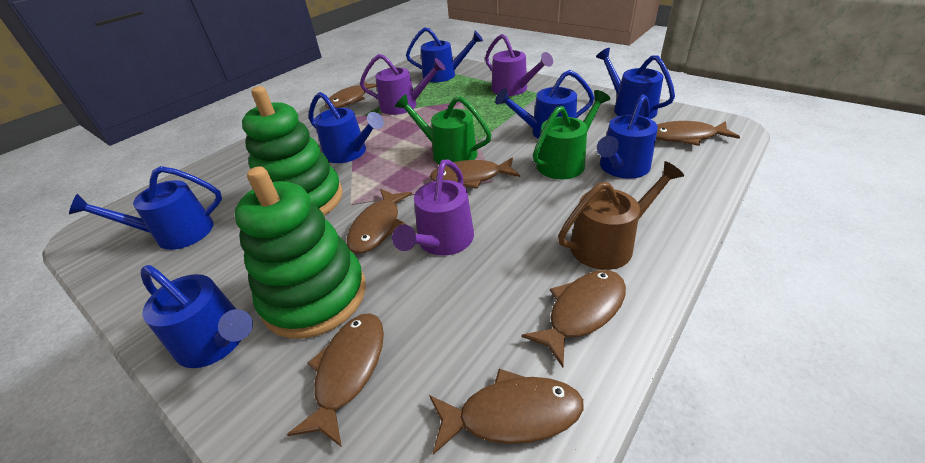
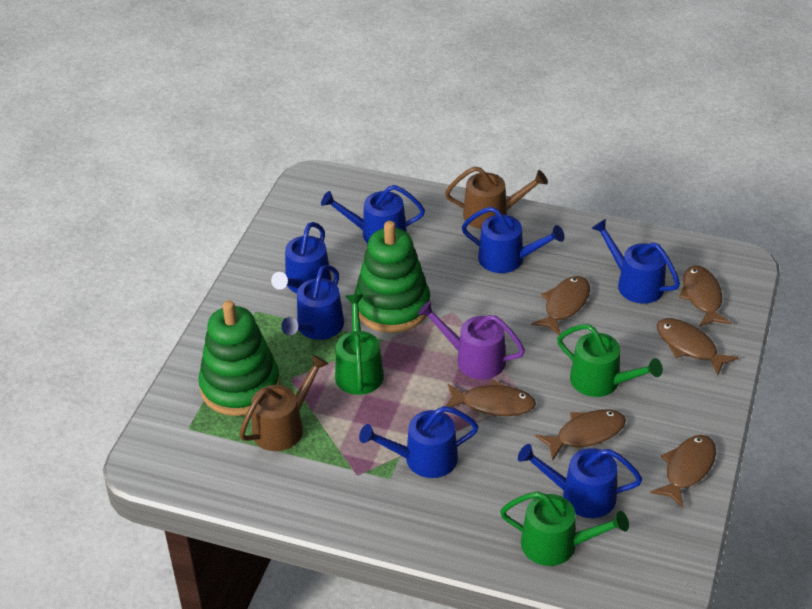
brown fish: [287,313,384,447] [325,82,377,109] [347,189,412,253] [429,369,584,455] [430,157,520,189] [521,270,626,368] [656,121,740,146] = 7 -> [446,380,536,416] [531,276,590,335] [535,409,626,461] [650,435,716,508] [657,318,739,376] [679,266,731,327] = 6
brown watering can: [558,161,684,270] = 1 -> [239,354,328,451] [445,166,548,229] = 2
green watering can: [395,94,491,164] [533,90,610,179] = 2 -> [335,294,384,395] [500,491,629,566] [557,324,663,397] = 3
purple watering can: [360,54,445,115] [392,160,474,256] [485,34,553,96] = 3 -> [418,301,525,379] = 1

